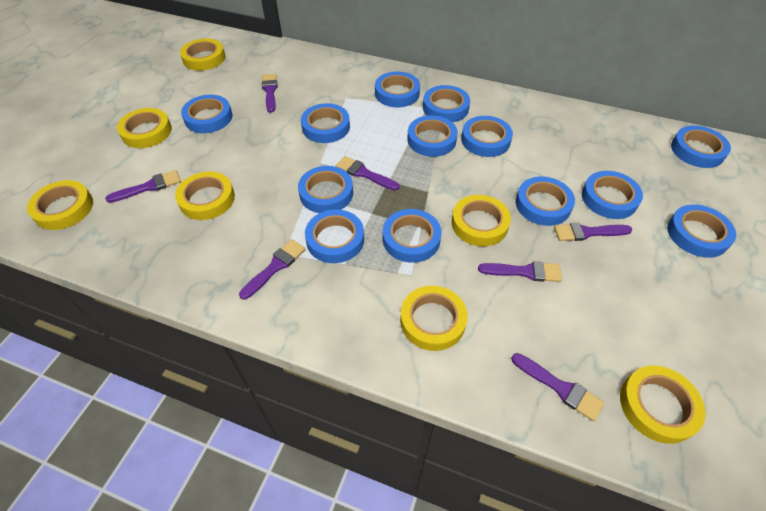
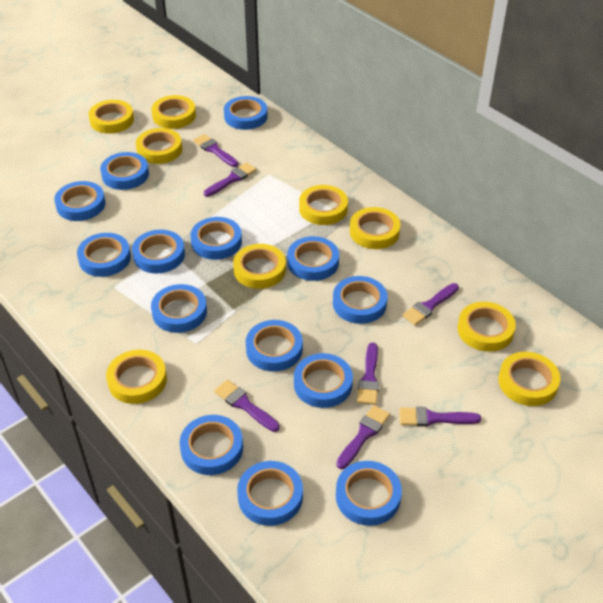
blue tape: [181,95,233,133] [298,166,353,213] [301,103,350,143] [305,209,364,263] [375,71,420,108] [383,209,442,263] [407,115,458,157] [423,85,470,122] [461,116,513,157] [516,176,575,226] [582,171,643,219] [667,205,736,258] [671,125,731,168] = 13 -> [54,181,106,221] [77,233,131,277] [100,152,149,190] [132,230,185,273] [151,284,207,333] [180,415,243,475] [190,217,242,260] [224,96,268,130] [237,461,303,526] [246,320,303,372] [287,236,339,281] [294,353,353,408] [333,276,387,324] [336,461,402,526] = 14
yellow tape: [27,180,93,230] [117,108,172,148] [175,171,235,220] [180,38,225,71] [400,286,468,351] [452,195,511,246] [620,365,706,444] = 7 -> [88,100,134,134] [106,350,167,404] [136,128,182,164] [151,95,196,129] [233,244,286,289] [299,185,348,225] [350,207,400,249] [458,302,516,352] [498,352,560,406] = 9

